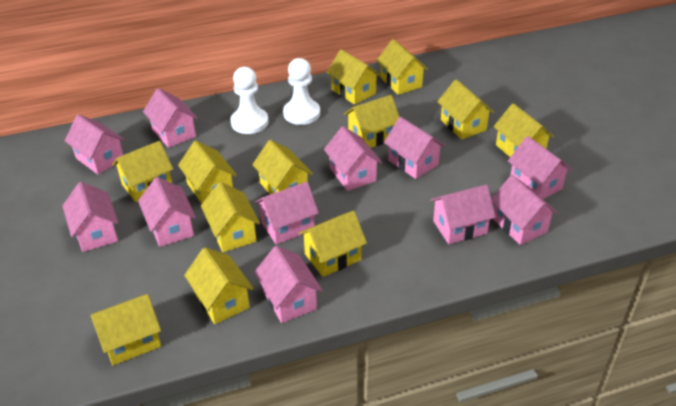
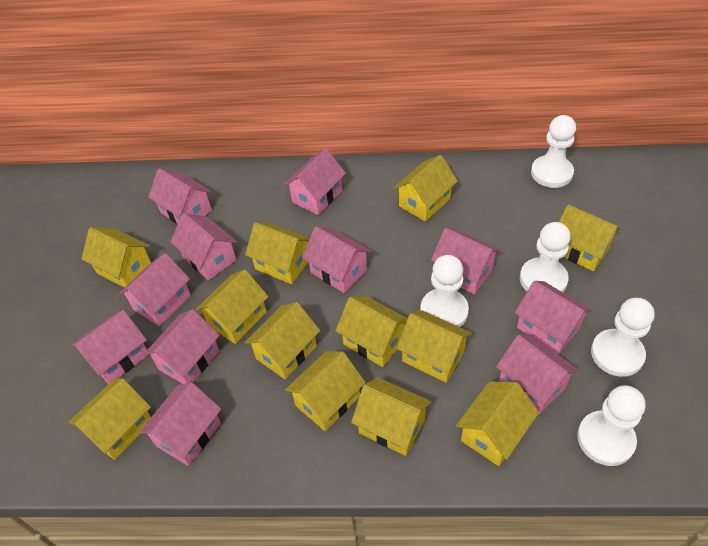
white pawn: [230,67,268,134] [283,58,320,125] = 2 -> [420,255,469,327] [520,222,571,292] [531,115,576,188] [577,385,645,466] [591,298,654,377] = 5

